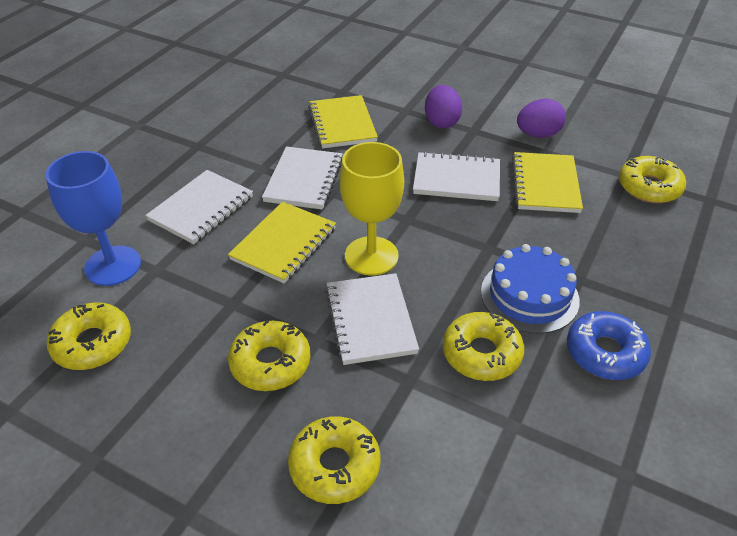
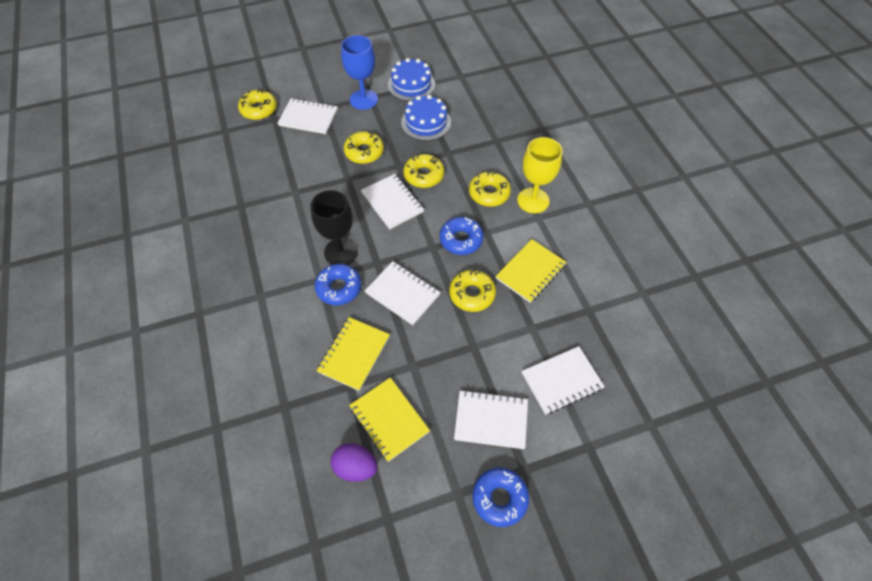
black goblet: none = 0 -> [310,190,358,265] = 1
blue cake: [481,244,580,334] = 1 -> [388,58,435,101] [401,95,451,141] = 2
blue donut: [567,311,651,380] = 1 -> [315,264,361,305] [440,217,484,255] [473,468,529,527] = 3
purple egg: [425,85,462,128] [517,99,566,138] = 2 -> [331,443,378,482] = 1
white notebook: [145,170,253,244] [262,146,343,210] [325,273,419,365] [413,151,500,201] = 4 -> [278,98,338,134] [361,174,424,229] [365,261,441,325] [454,390,528,449] [522,346,605,415] = 5

